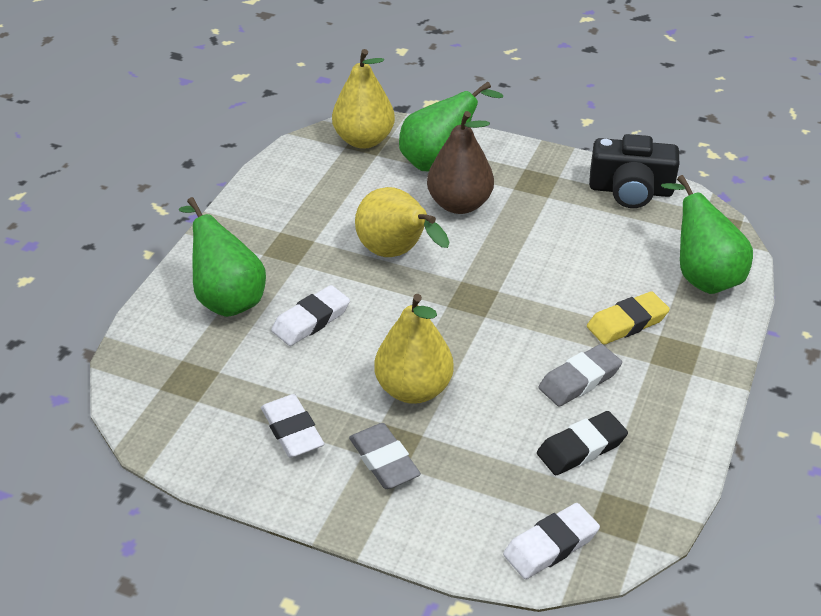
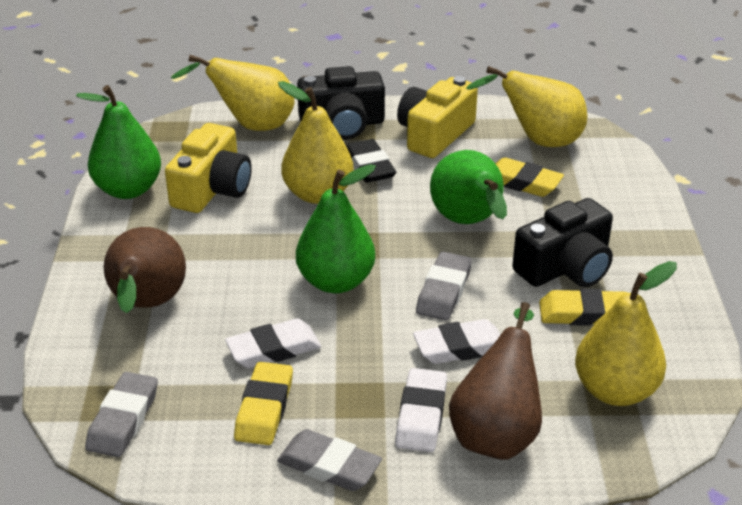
black camera: [589,134,679,208] = 1 -> [297,66,385,139] [512,198,613,287] = 2
brown pear: [427,111,494,214] = 1 -> [104,227,186,313] [449,302,542,460] = 2
grey eraser: [349,423,421,489] [538,344,622,407] = 2 -> [85,372,158,457] [277,429,382,491] [416,252,472,321] = 3
yellow camera: none = 0 -> [165,123,252,213] [397,76,478,158] = 2
yellow eraser: [587,291,670,345] = 1 -> [234,362,293,445] [495,157,564,197] [539,289,627,326] = 3
yellow pear: [332,49,395,149] [355,187,450,257] [374,294,454,404] = 3 -> [171,55,295,131] [278,81,354,204] [466,66,587,147] [575,261,677,406] = 4

